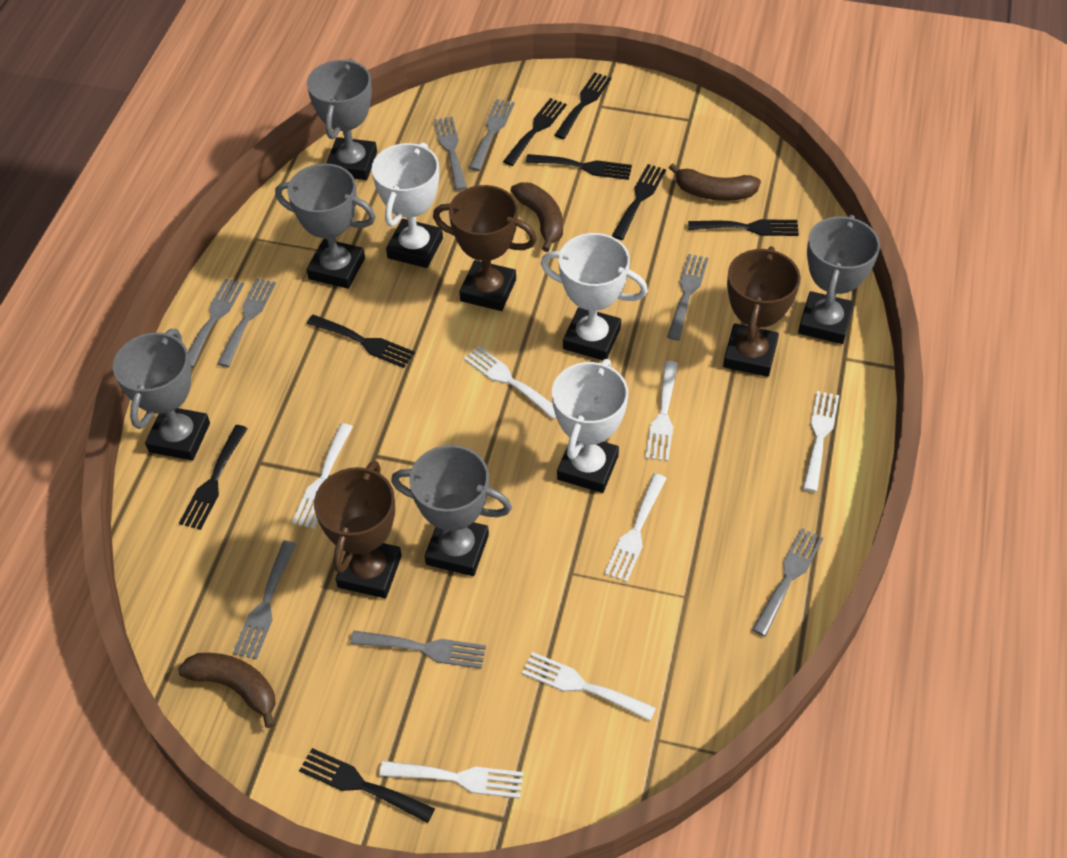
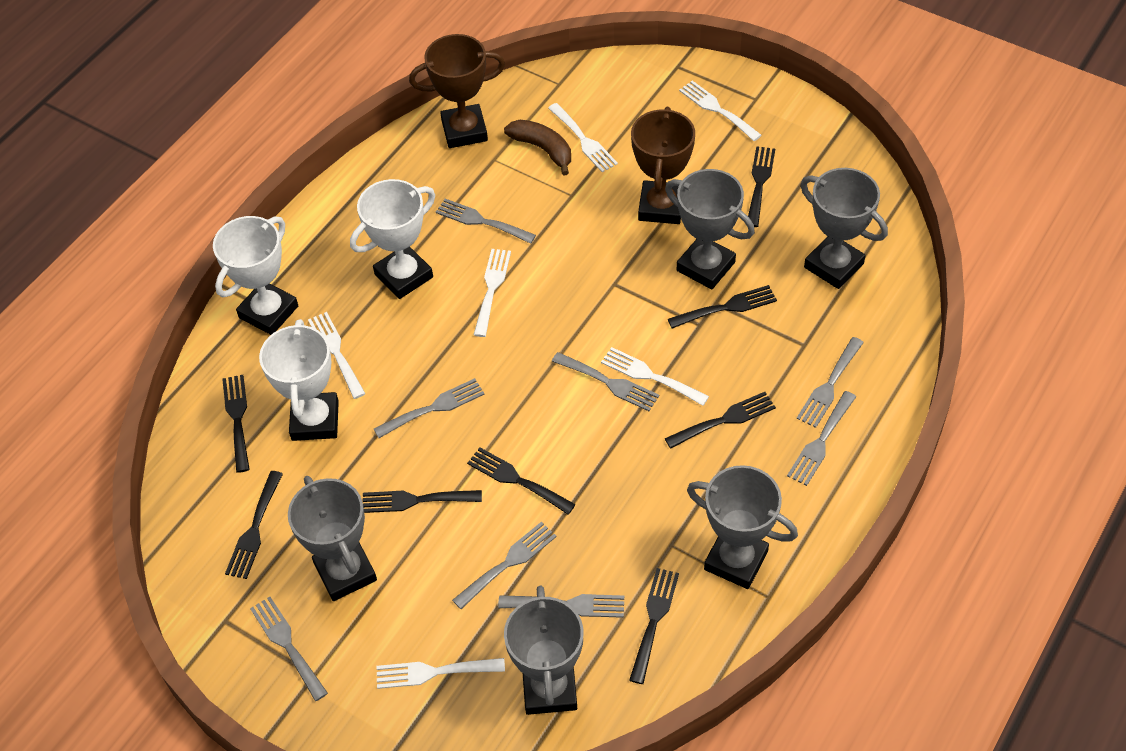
brown banana: [178,653,276,728] [511,182,563,252] [669,164,761,201] = 3 -> [504,120,571,176] = 1
brown trophy: [314,461,402,598] [433,185,537,311] [723,246,801,377] = 3 -> [409,34,505,148] [631,107,695,224] = 2
white fork: [292,423,353,529] [379,761,523,798] [464,346,556,419] [522,652,656,721] [605,473,667,582] [646,361,678,461] [803,391,839,492] = 7 -> [308,312,366,399] [377,658,505,689] [474,249,511,337] [548,103,618,172] [601,347,709,406] [679,80,762,141] = 6

